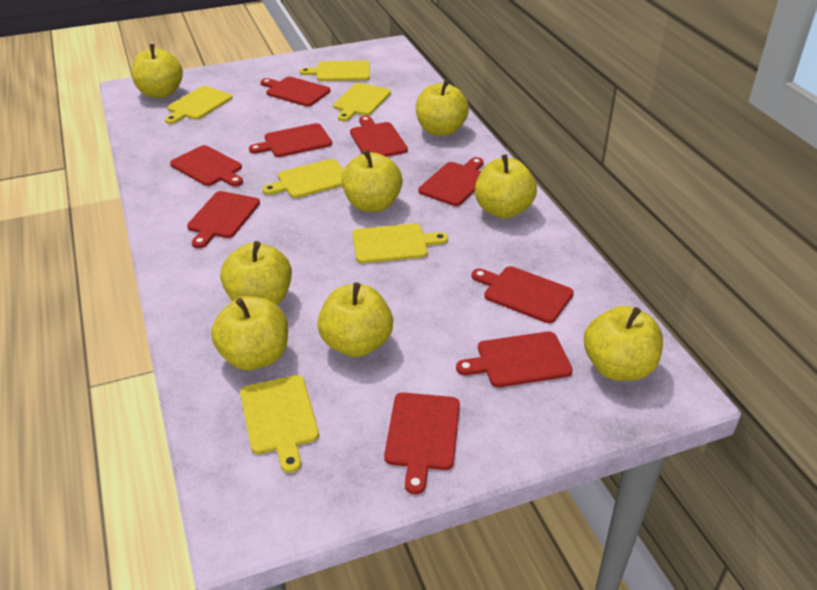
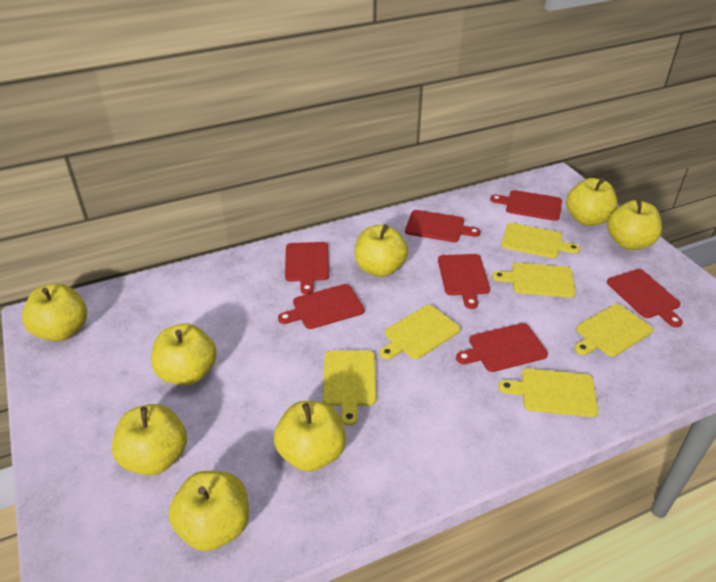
red cutting board: [170,145,243,186] [187,191,260,248] [249,123,332,157] [261,77,330,106] [350,116,408,157] [384,392,460,494] [418,157,484,206] [456,331,573,387] [471,266,574,323] = 9 -> [278,284,364,329] [285,242,329,294] [405,210,480,242] [438,254,490,309] [456,323,548,372] [490,190,562,221] [607,269,683,327] = 7

